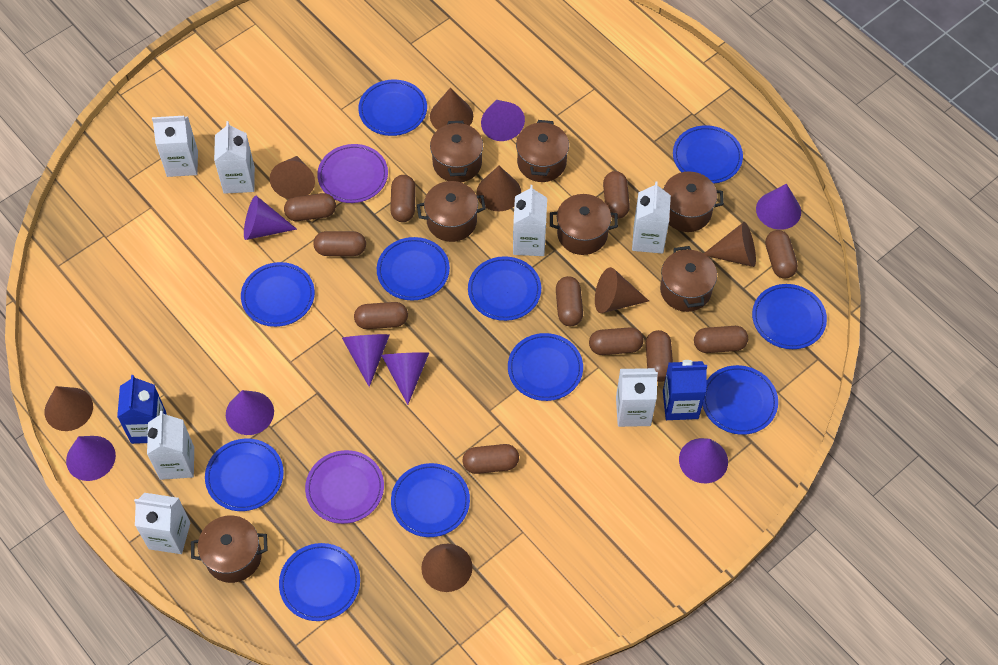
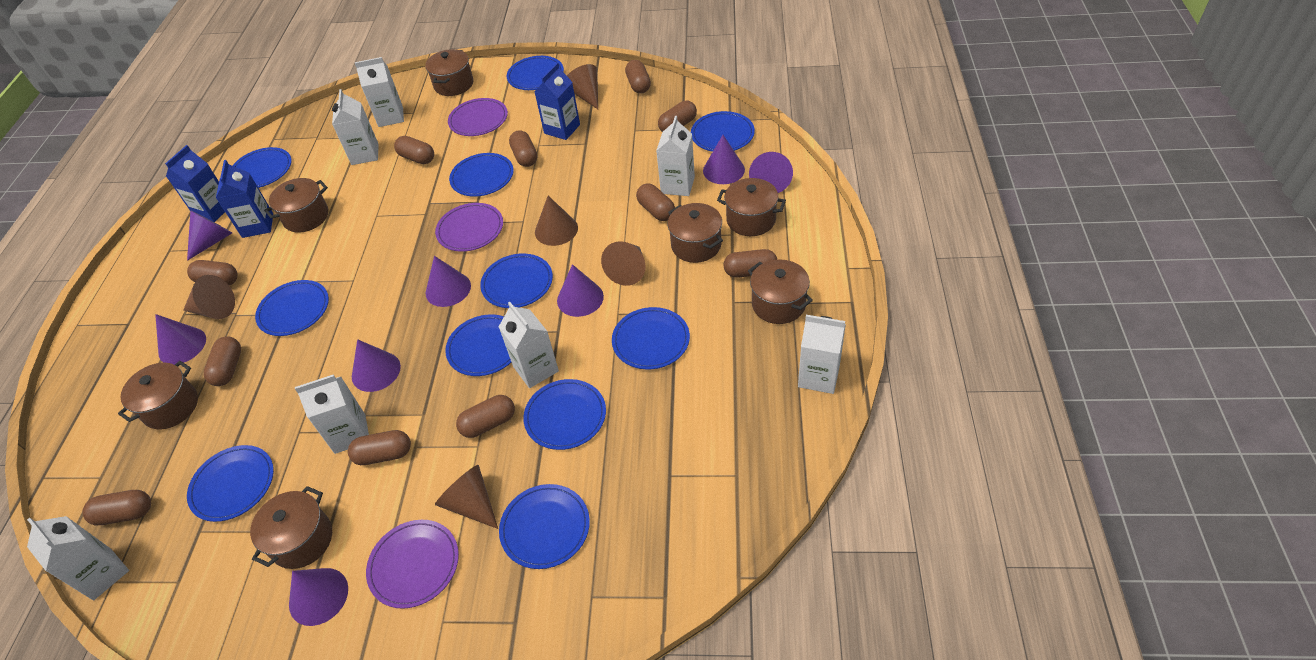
blue carton: [117,375,167,444] [663,360,707,420] = 2 -> [165,145,225,222] [216,160,273,238] [534,63,580,140] = 3
brown cone: [44,386,93,431] [270,156,315,199] [421,544,473,592] [430,88,473,130] [477,166,521,211] [595,267,649,313] [704,222,756,267] = 7 -> [183,275,235,319] [435,465,498,529] [535,196,578,246] [567,64,598,109] [601,241,646,286] = 5
purple plate: [305,450,384,524] [317,144,388,203] = 2 -> [366,520,459,609] [435,203,503,252] [448,98,508,136] = 3

